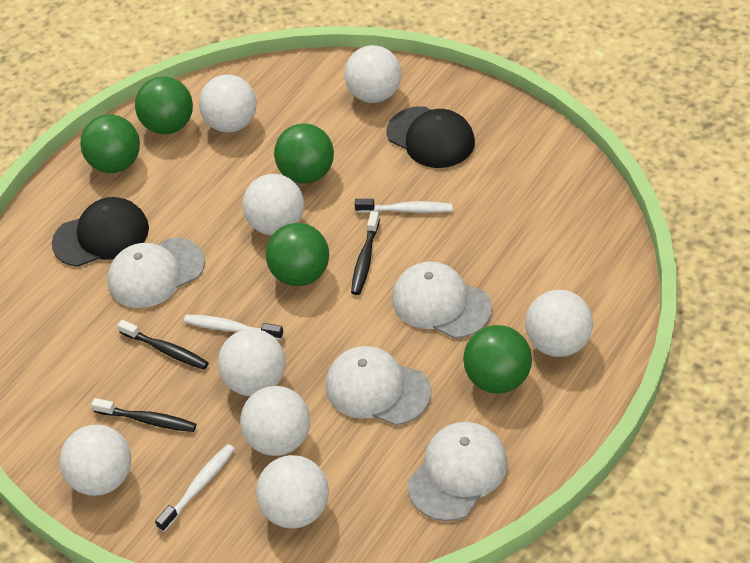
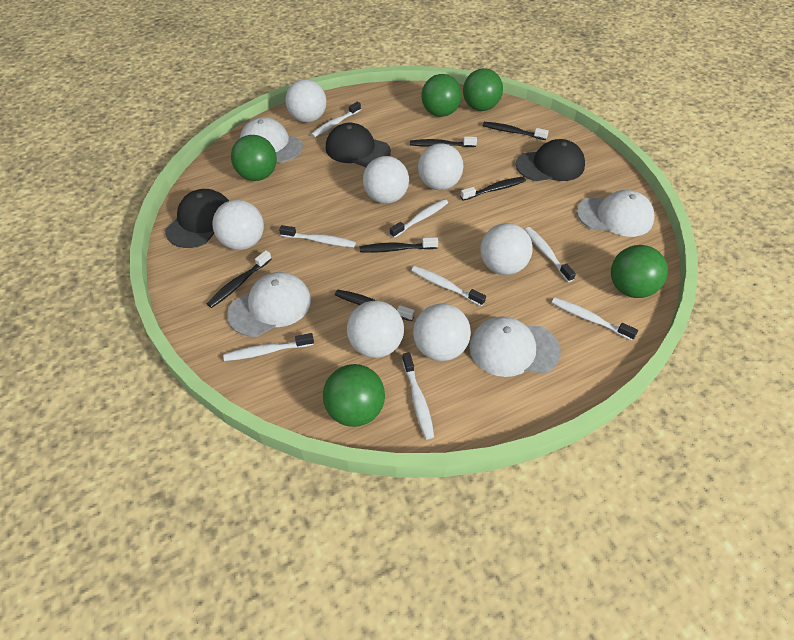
black cap: [52,197,149,267] [387,106,475,168] = 2 -> [165,189,229,248] [326,123,391,167] [516,139,585,181] = 3
black toothbrush: [91,398,196,432] [117,320,209,370] [351,211,380,295] = 3 -> [207,250,272,308] [335,290,415,321] [360,237,438,253] [410,137,477,147] [460,177,526,201] [483,122,549,140] = 6
white ball: [59,425,131,496] [199,75,257,133] [218,329,286,396] [240,386,310,456] [242,174,304,235] [256,455,329,528] [344,45,402,103] [525,290,593,357] = 8 -> [212,200,264,250] [285,79,327,123] [347,301,404,358] [363,156,409,204] [413,303,471,361] [418,143,464,190] [480,223,532,275] = 7
white toothbrush: [155,444,235,532] [184,315,283,340] [355,199,453,213] = 3 -> [223,333,314,361] [279,225,356,247] [311,102,361,137] [390,199,448,238] [402,352,434,439] [411,266,486,306] [524,227,576,282] [552,298,638,340] = 8

